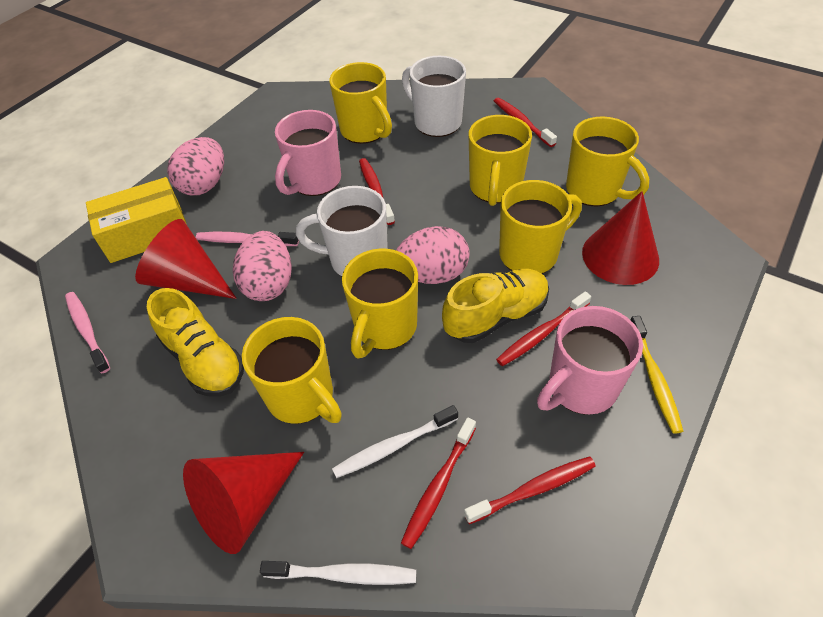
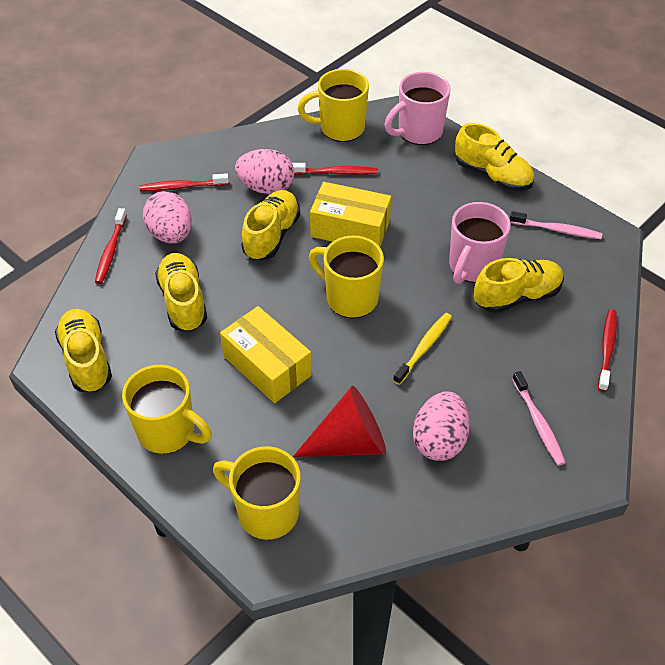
red cone: [135,219,237,299] [183,452,304,554] [582,191,659,285] = 3 -> [293,386,386,457] = 1
red toothbrush: [359,158,395,225] [401,418,476,549] [464,457,596,524] [494,97,557,147] [496,291,591,366] = 5 -> [95,208,127,284] [140,173,229,191] [292,163,378,175] [598,309,617,392] = 4
white mug: [296,186,388,276] [402,56,466,137] = 2 -> none = 0
white toothbrush: [260,561,416,585] [332,405,458,478] = 2 -> none = 0
yellow box: [86,177,186,263] = 1 -> [220,306,312,403] [310,182,391,247] = 2
yellow mug: [242,317,342,424] [329,62,392,144] [342,249,418,358] [469,115,532,206] [499,180,582,274] [566,117,649,207] = 6 -> [122,365,212,454] [213,446,301,540] [297,69,369,142] [309,236,384,318] = 4
yellow shoe: [147,288,244,397] [442,269,549,343] = 2 -> [55,309,112,392] [155,253,207,332] [241,190,300,260] [455,123,534,191] [474,258,564,313] = 5

